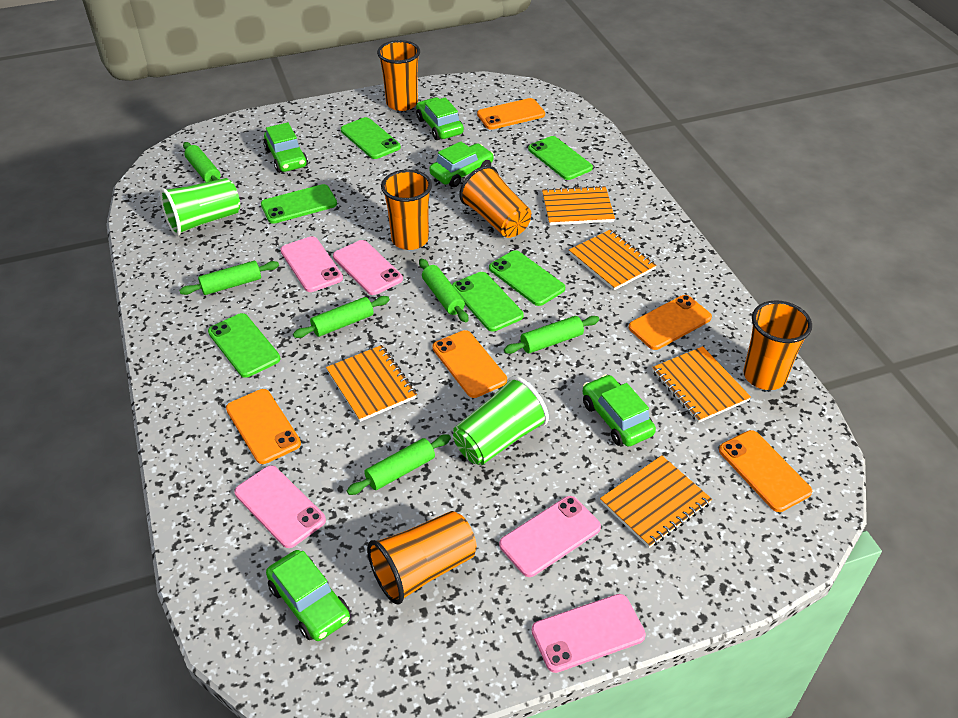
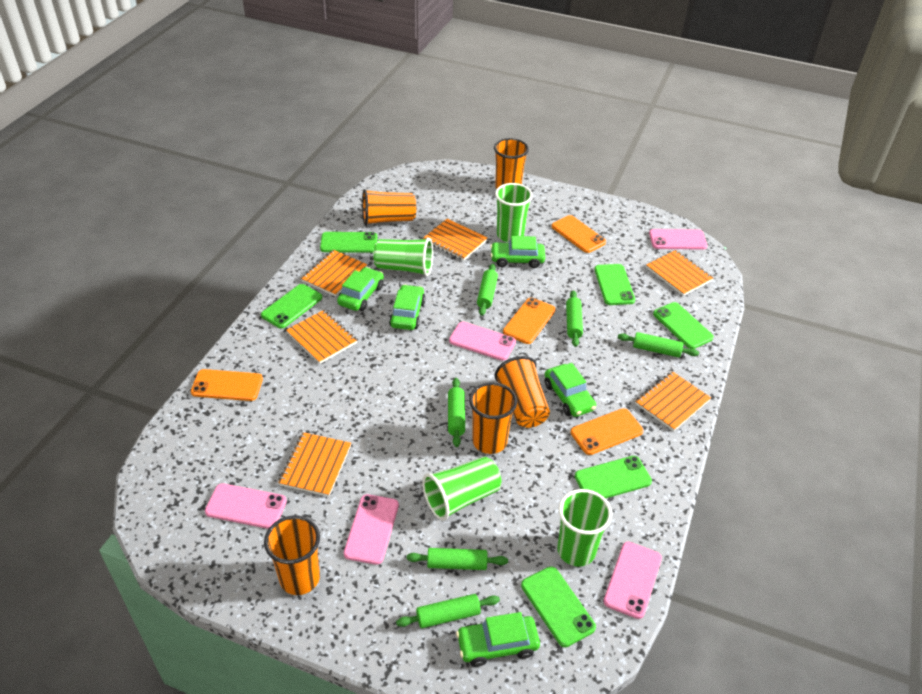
green cup: [160,178,240,236] [453,376,549,465] = 2 -> [373,238,433,276] [422,456,501,521] [495,183,533,242] [557,489,612,567] = 4
orange notebook: [326,345,417,422] [542,185,615,225] [569,229,657,290] [600,455,712,548] [652,346,751,423] = 5 -> [278,432,351,496] [286,310,357,364] [301,250,367,296] [423,219,488,261] [635,371,711,431] [646,250,713,296] = 6
orange phone: [226,389,301,464] [433,330,507,398] [477,98,545,130] [629,295,712,350] [719,430,812,512] = 5 -> [191,369,263,401] [503,298,556,344] [552,215,606,253] [571,408,643,455] = 4

